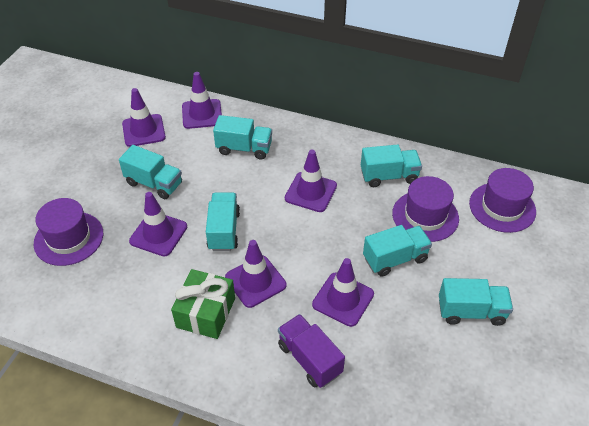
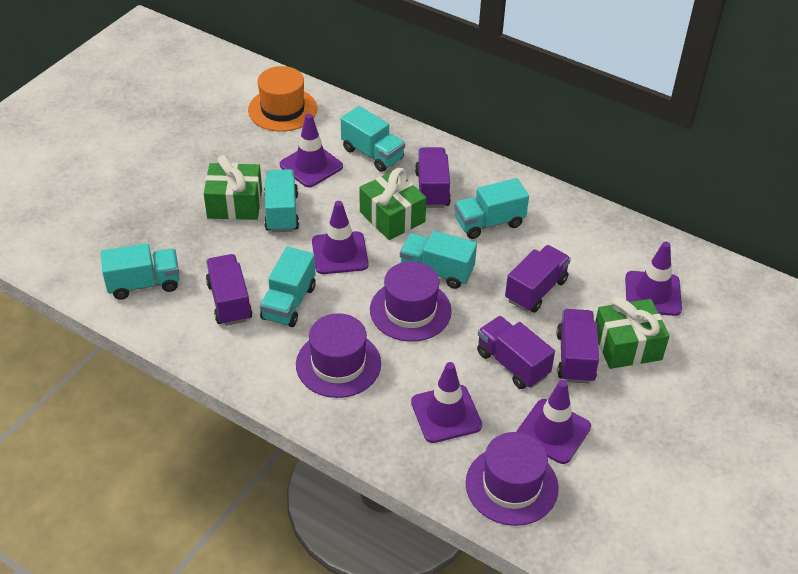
green gift: [171,269,235,339] = 1 -> [204,155,262,220] [360,168,427,240] [595,296,669,369] = 3
orange hat: none = 0 -> [248,66,317,132] = 1
purple traffic cone: [122,88,166,147] [129,192,187,256] [182,72,222,129] [225,240,287,308] [285,150,337,212] [312,258,374,327] = 6 -> [280,114,343,187] [312,201,369,274] [411,362,482,443] [516,380,591,464] [625,241,682,316] = 5
purple truck: [278,314,345,388] = 1 -> [206,254,252,326] [415,147,451,208] [477,316,555,389] [505,245,571,313] [556,309,599,383] = 5

